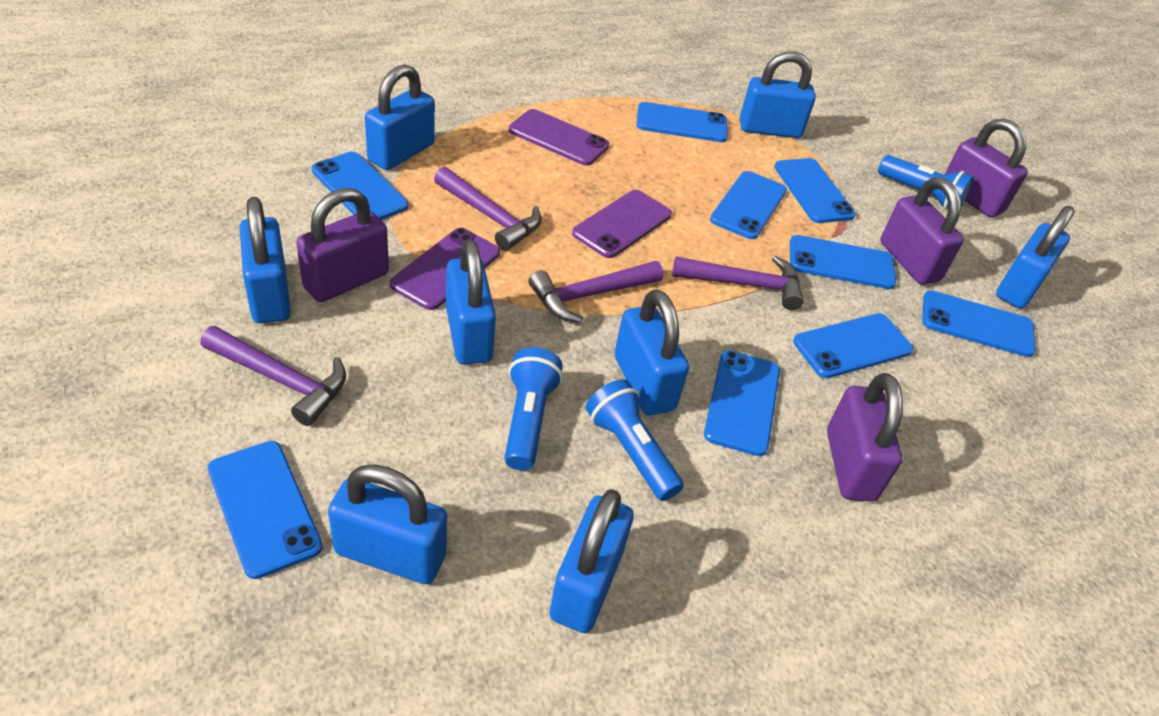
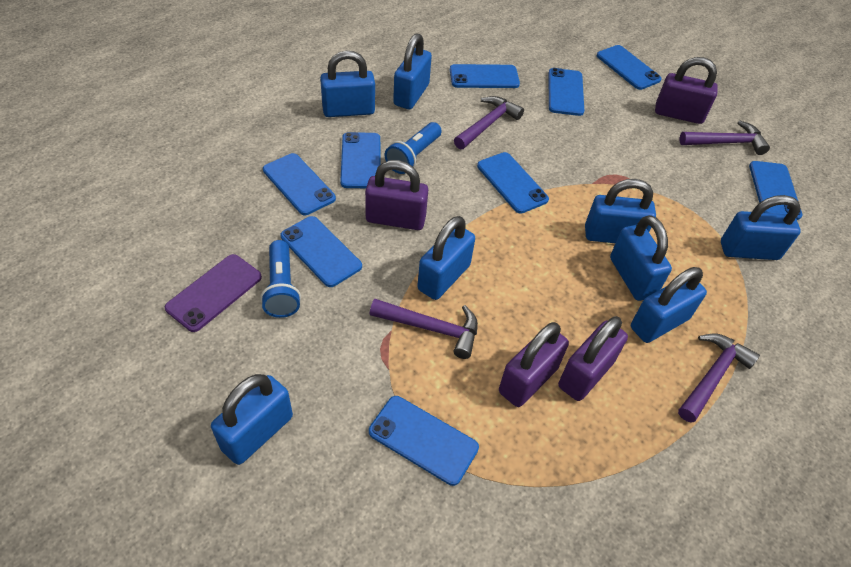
blue flashlight: [504,347,563,470] [586,379,684,501] [878,155,974,210] = 3 -> [260,240,301,318] [385,122,442,174] = 2
purple phone: [390,228,500,310] [509,109,609,166] [572,190,672,258] = 3 -> [165,254,262,332] = 1

